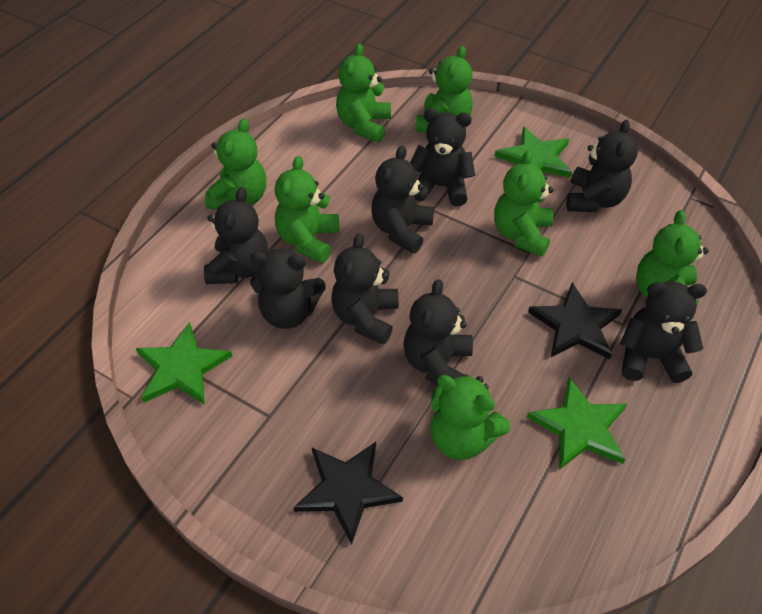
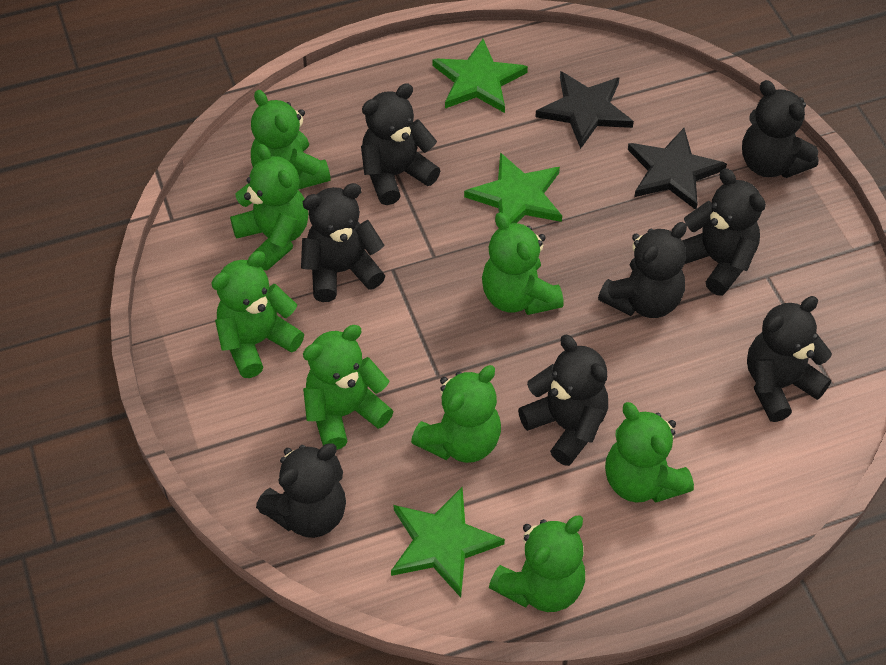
green teddy bear: [205,119,266,209] [275,156,339,263] [336,44,391,142] [416,46,473,132] [430,374,510,460] [494,150,554,257] [636,210,709,305] = 7 -> [211,251,304,378] [230,144,309,270] [251,90,331,190] [303,325,393,450] [411,365,501,463] [482,212,564,315] [489,515,585,612] [605,402,694,503] = 8

